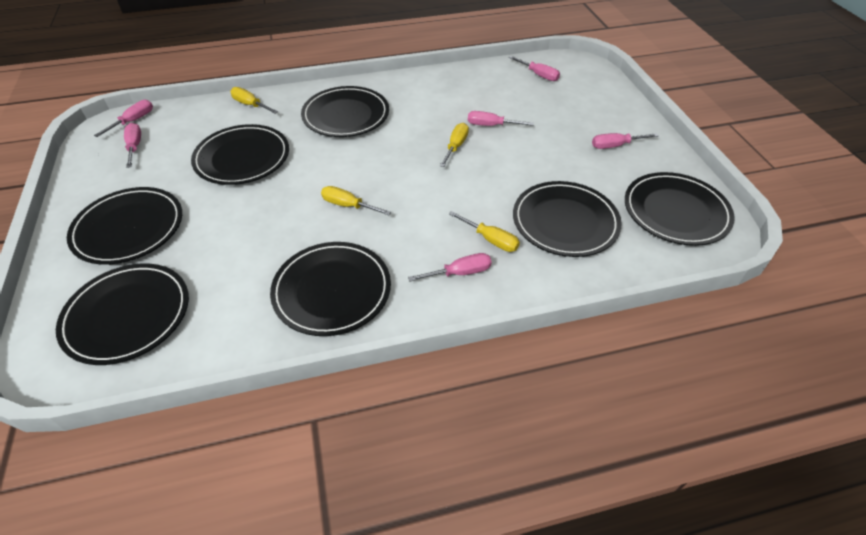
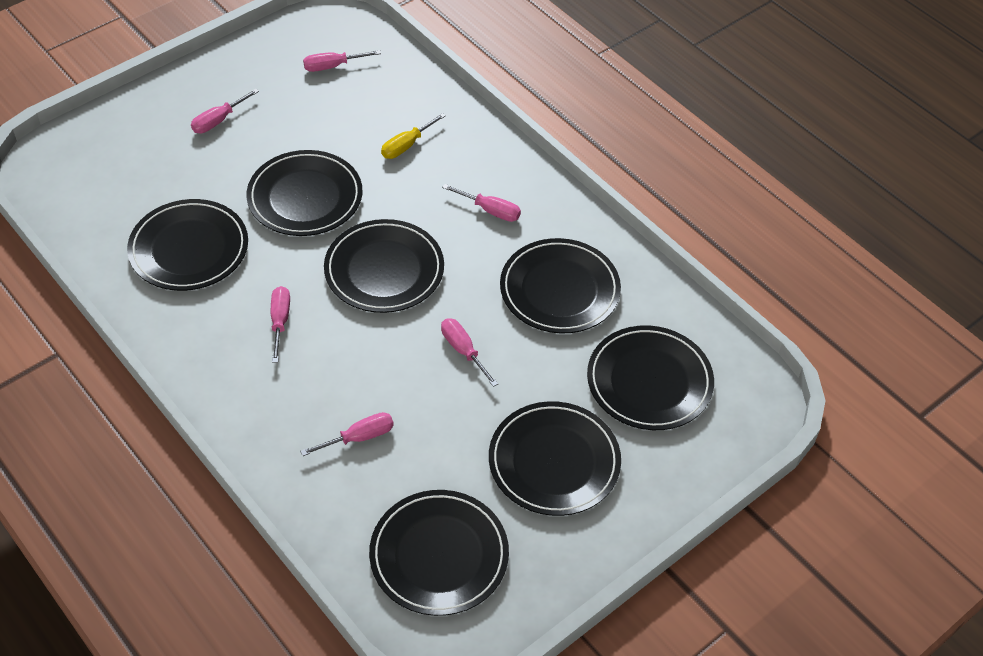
yellow screwdriver: [230,87,278,113] [321,186,391,215] [440,123,469,167] [449,211,520,252] = 4 -> [381,113,446,159] = 1

